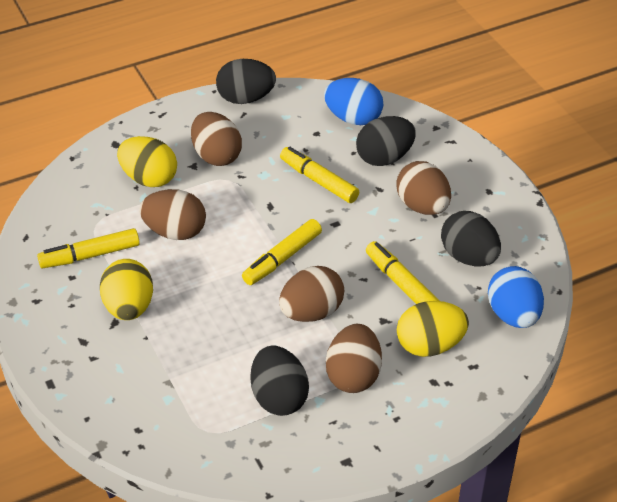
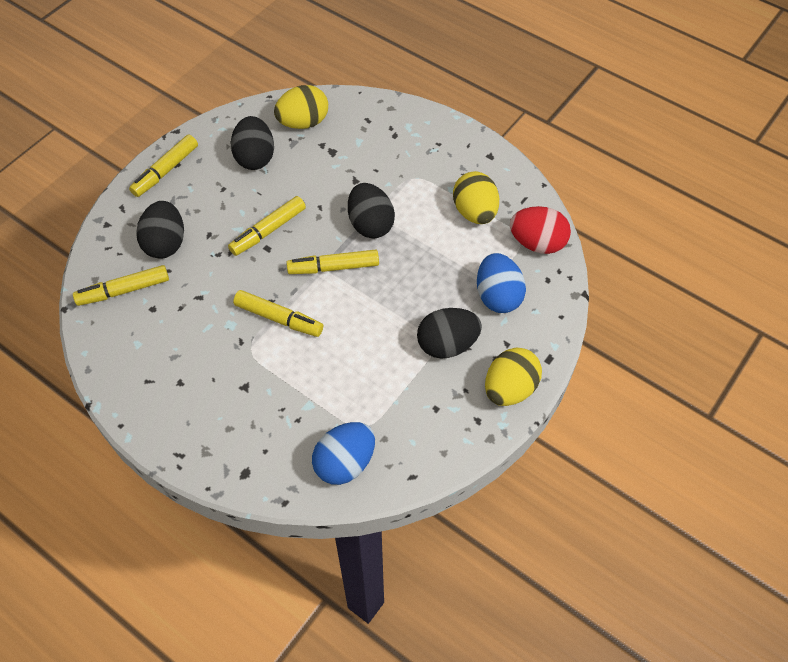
brown egg: [139,189,206,240] [191,112,242,166] [279,266,344,322] [326,324,382,393] [396,161,451,215] = 5 -> none = 0
red egg: none = 0 -> [510,206,571,254] = 1
yellow marker: [37,228,140,268] [242,219,322,285] [280,147,359,203] [366,241,440,304] = 4 -> [73,265,169,306] [129,135,198,197] [228,196,306,256] [233,290,323,337] [286,250,379,274] = 5

